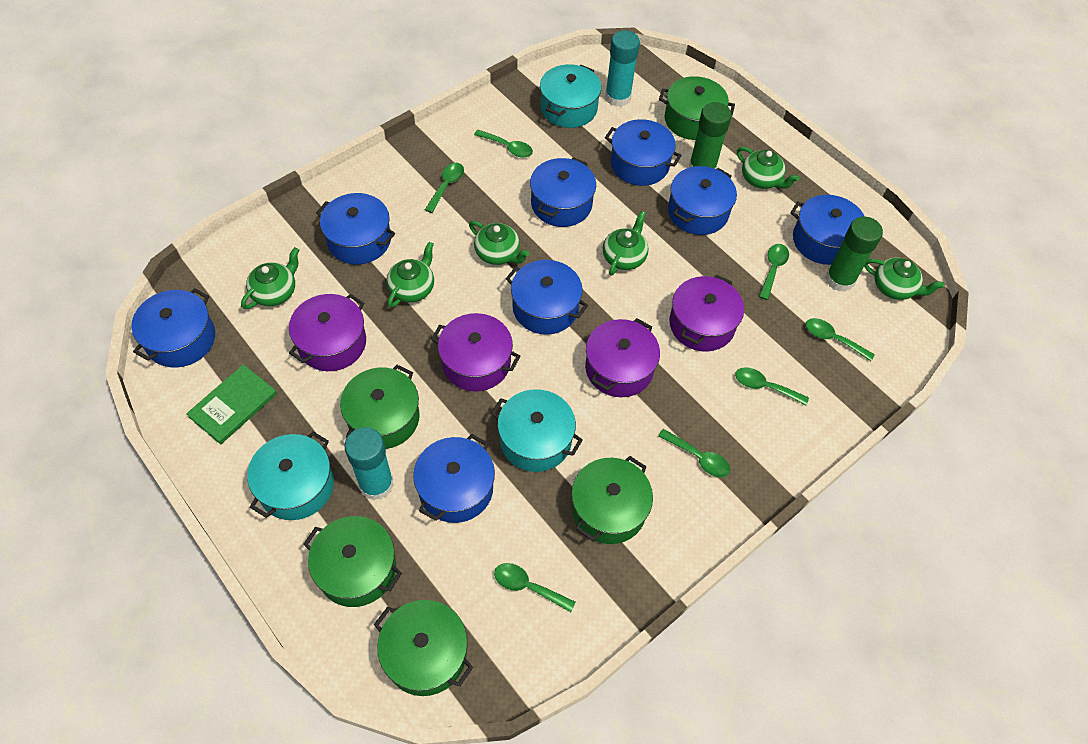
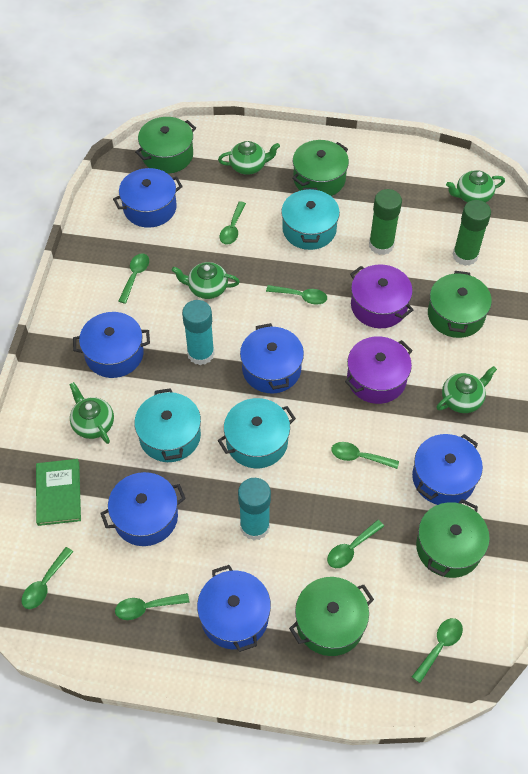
blue pot: [131,288,215,368] [316,193,395,265] [413,434,495,523] [506,260,588,335] [530,157,596,227] [605,119,682,186] [668,166,737,235] [790,195,865,265] = 8 -> [73,312,150,378] [100,472,186,546] [113,168,183,228] [197,565,271,652] [240,323,304,394] [412,434,483,505] = 6
green spoon: [425,163,464,213] [474,130,533,158] [494,563,575,612] [658,429,730,477] [735,367,809,405] [759,244,789,300] [806,318,875,361] = 7 -> [22,547,73,609] [115,593,190,620] [118,253,149,304] [220,201,246,245] [266,285,327,305] [327,520,384,568] [331,442,399,469] [412,618,463,683] = 8
green teapot: [241,247,299,309] [387,242,434,308] [469,221,530,265] [603,211,649,276] [737,147,799,189] [864,257,944,300] = 6 -> [69,382,114,444] [172,262,240,299] [218,141,280,175] [436,366,497,413] [446,170,505,203] = 5
purple pot: [289,294,366,371] [431,313,520,391] [585,318,660,397] [669,275,744,352] = 4 -> [345,336,413,404] [350,264,413,328] = 2

